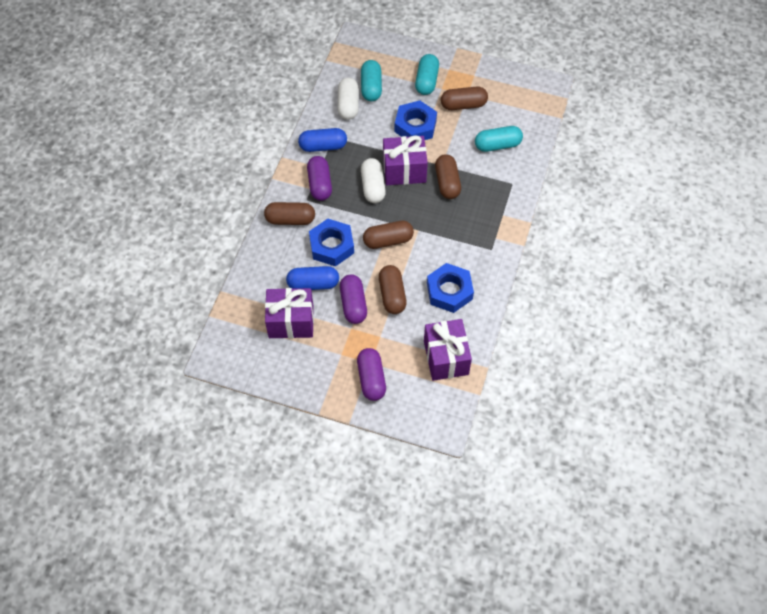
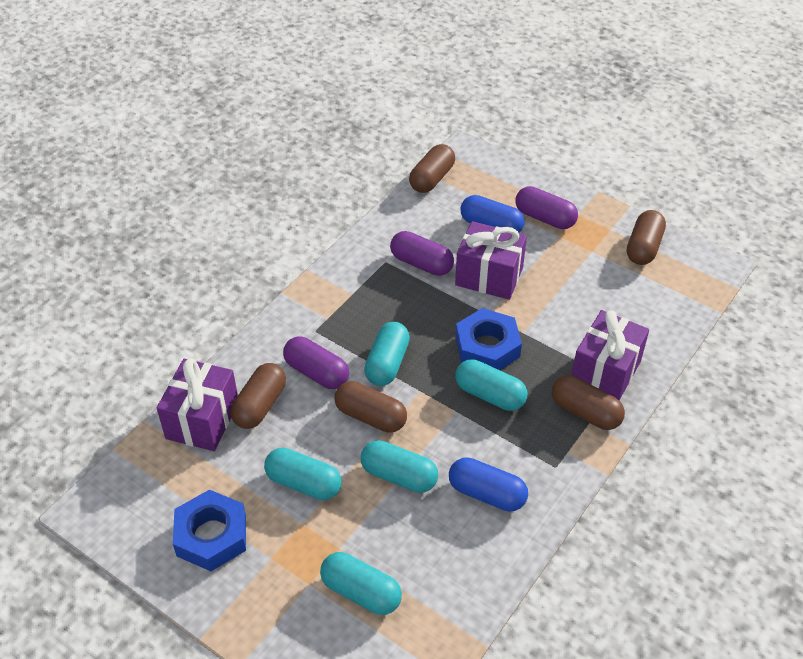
blue nut: [309,219,354,267] [395,100,437,140] [427,263,474,313] = 3 -> [173,489,246,571] [455,308,522,370] = 2
turquoise capsule: [361,60,382,101] [415,54,439,95] [475,126,523,152] = 3 -> [264,448,341,500] [320,552,402,615] [361,440,438,493] [364,322,410,386] [455,359,527,411] = 5
white capsule: [338,78,359,120] [361,158,386,203] = 2 -> none = 0

